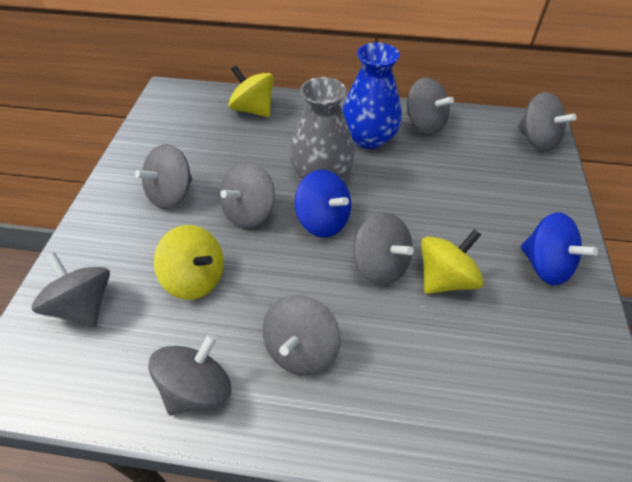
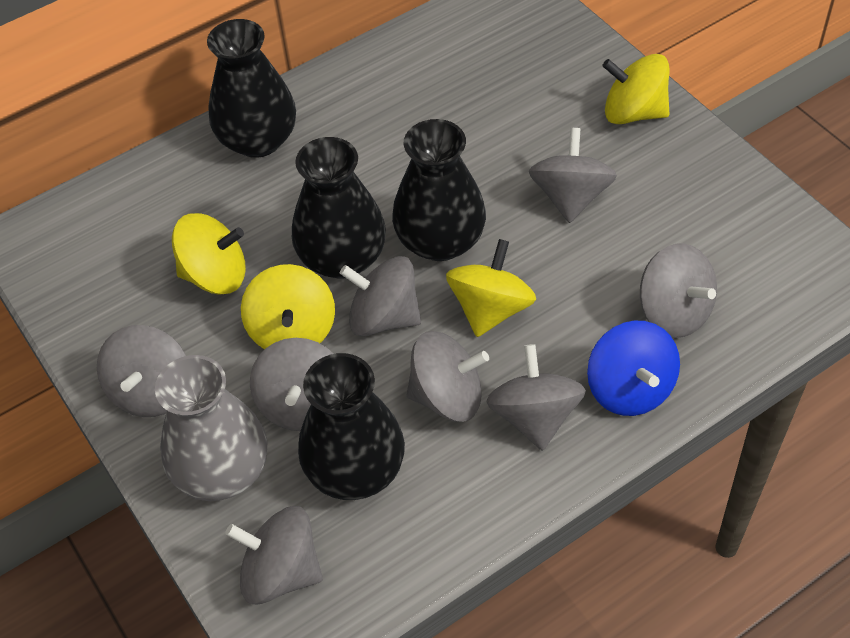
black vase: none = 0 -> [207,19,296,158] [292,137,386,279] [298,353,405,500] [392,119,486,261] = 4
blue spinning top: [295,170,351,237] [521,212,598,285] = 2 -> [587,321,680,416] = 1
blue vase: [342,43,402,149] = 1 -> none = 0
yellow spinning top: [154,225,224,300] [229,66,274,117] [421,229,484,294] = 3 -> [172,213,246,295] [241,264,335,350] [446,239,536,337] [602,54,669,124] = 4

